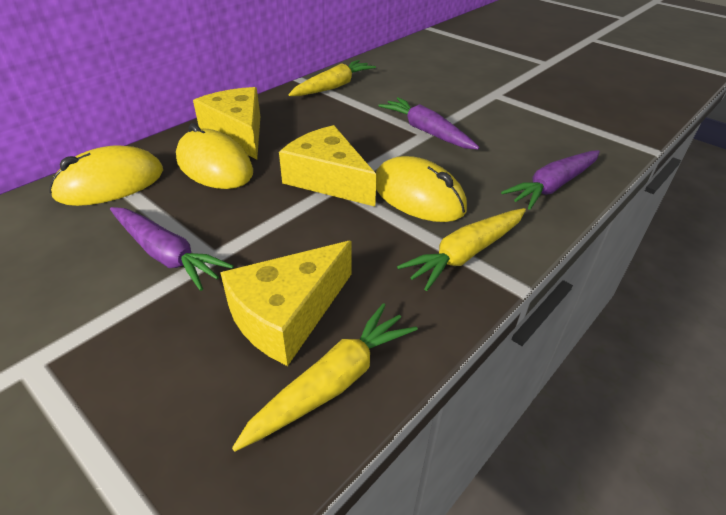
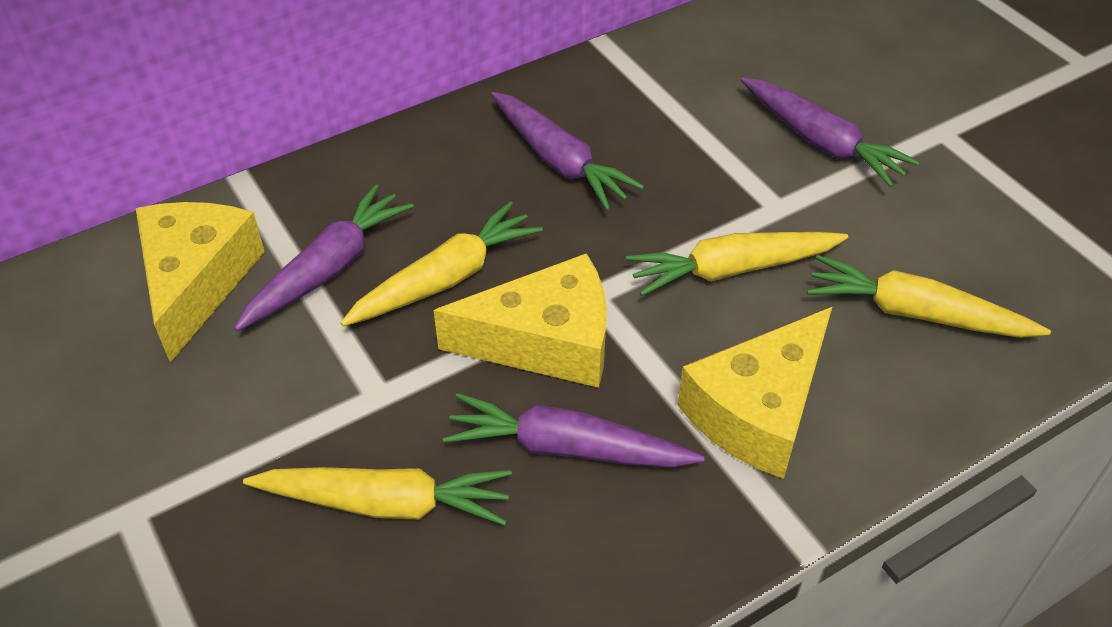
purple carrot: [110,207,234,291] [379,97,479,149] [501,150,600,210] = 3 -> [234,184,414,331] [443,393,705,468] [491,92,644,211] [741,77,919,187] = 4
yellow carrot: [232,303,418,451] [289,60,376,96] [397,208,526,291] = 3 -> [243,467,512,525] [341,201,543,326] [626,232,848,296] [807,255,1051,338] = 4
yellow mouse: [49,145,163,206] [176,123,253,189] [376,156,467,222] = 3 -> none = 0

